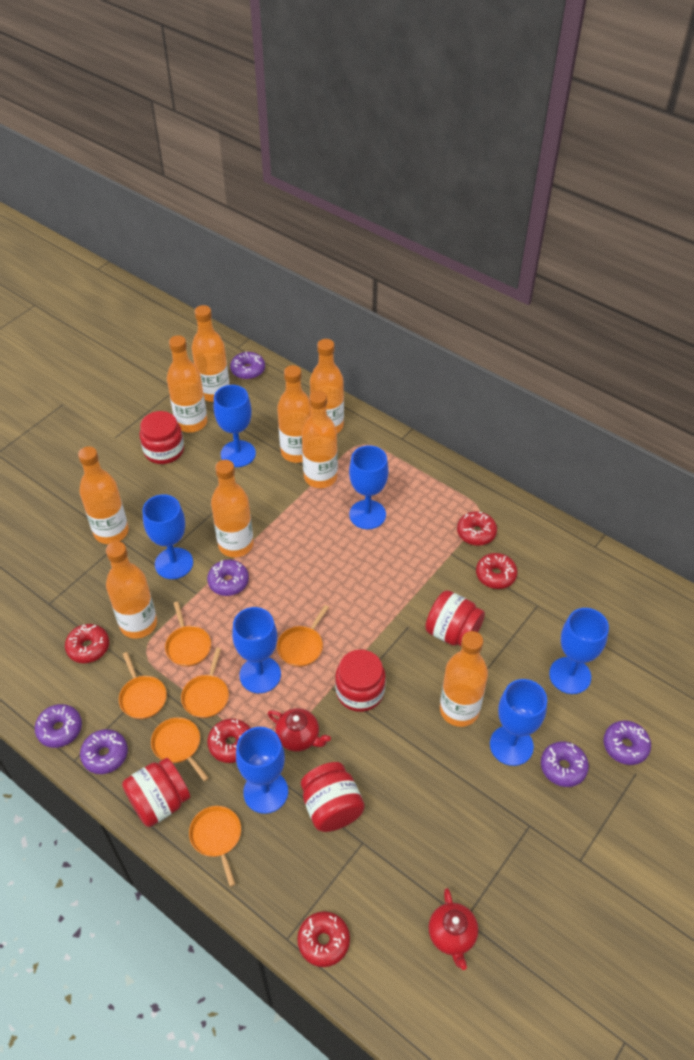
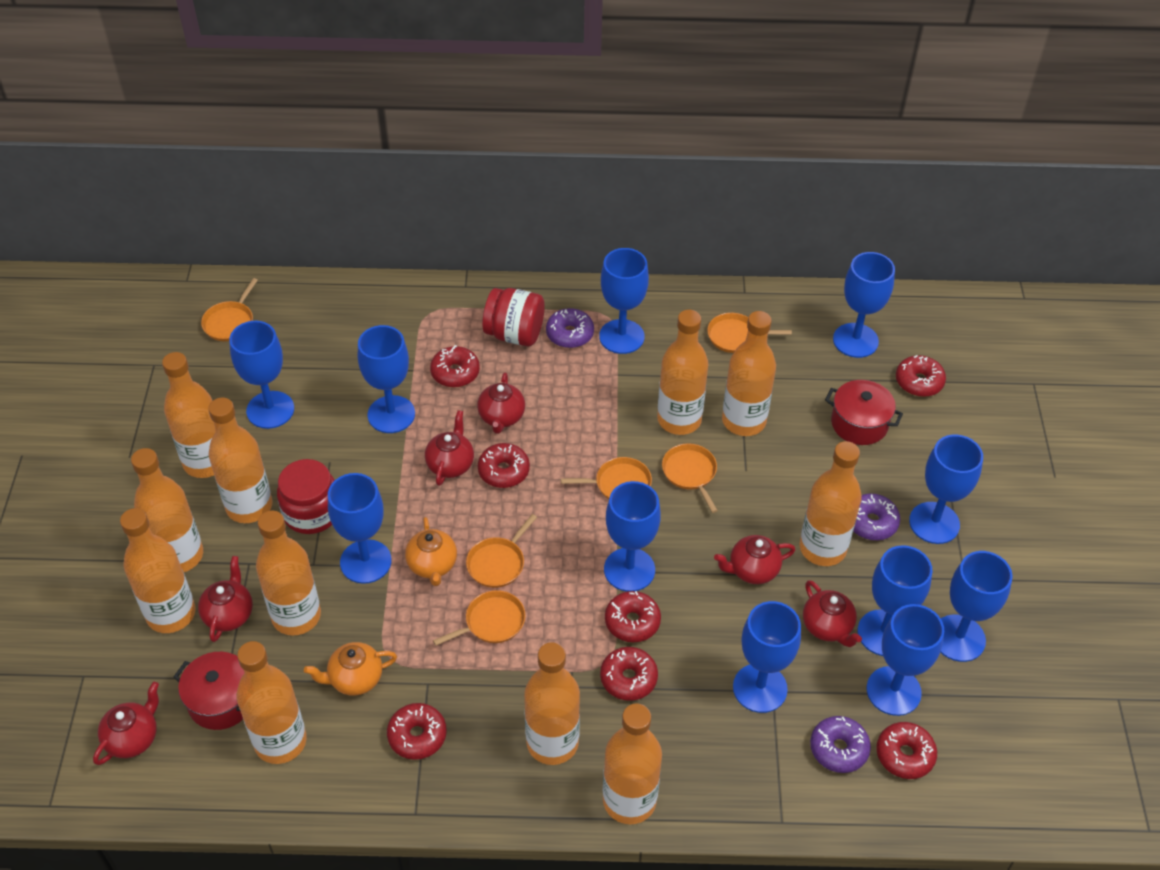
blue goblet: [142,494,193,579] [214,385,256,467] [232,607,281,693] [236,727,288,814] [349,445,389,529] [490,679,547,766] [549,608,609,694] = 7 -> [229,321,294,429] [328,473,392,584] [358,325,415,433] [599,248,649,354] [604,481,661,592] [733,601,801,713] [833,252,895,358] [858,545,932,656] [866,604,944,716] [909,435,983,544] [940,551,1013,662] = 11
orange bottle: [78,446,129,544] [106,541,157,639] [167,335,207,433] [192,305,229,402] [211,460,254,557] [277,365,311,463] [302,391,338,488] [310,339,344,433] [440,631,488,727] = 9 -> [120,508,196,633] [131,448,203,572] [162,352,216,478] [208,398,272,523] [236,641,307,764] [256,511,321,635] [524,643,580,765] [603,703,662,824] [657,310,708,435] [722,311,776,436] [800,441,862,566] = 11
orange teapot: none = 0 -> [304,642,397,696] [405,517,457,586] = 2
purple donut: [35,704,82,748] [80,729,128,774] [207,560,249,596] [230,352,265,379] [541,741,589,787] [603,720,651,765] = 6 -> [546,308,594,348] [810,716,871,773] [854,493,900,540] = 3
red donut: [65,624,109,663] [207,719,251,763] [297,911,350,967] [457,511,497,546] [476,553,518,589] = 5 -> [387,703,447,760] [430,345,480,388] [478,443,530,488] [600,647,658,701] [605,591,661,642] [876,722,937,779] [896,355,946,397] = 7
red jar: [122,758,190,827] [140,411,184,464] [301,762,365,832] [335,649,386,712] [425,590,485,646] = 5 -> [277,459,335,534] [482,288,545,346] = 2
red pot: none = 0 -> [173,652,244,730] [825,380,903,445] = 2
red teapot: [268,708,331,752] [429,888,478,970] = 2 -> [93,682,159,765] [198,556,253,642] [425,410,474,486] [477,373,525,434] [714,535,795,584] [803,580,862,647] = 6

